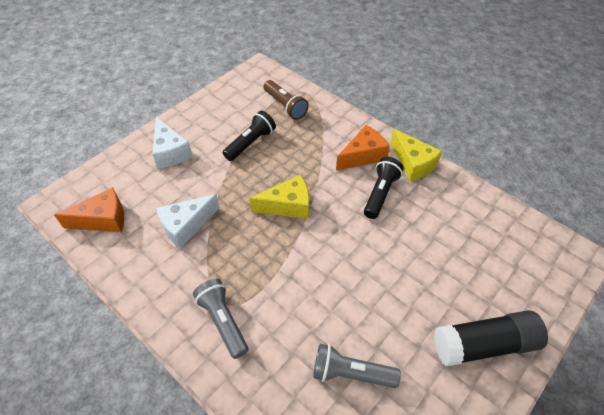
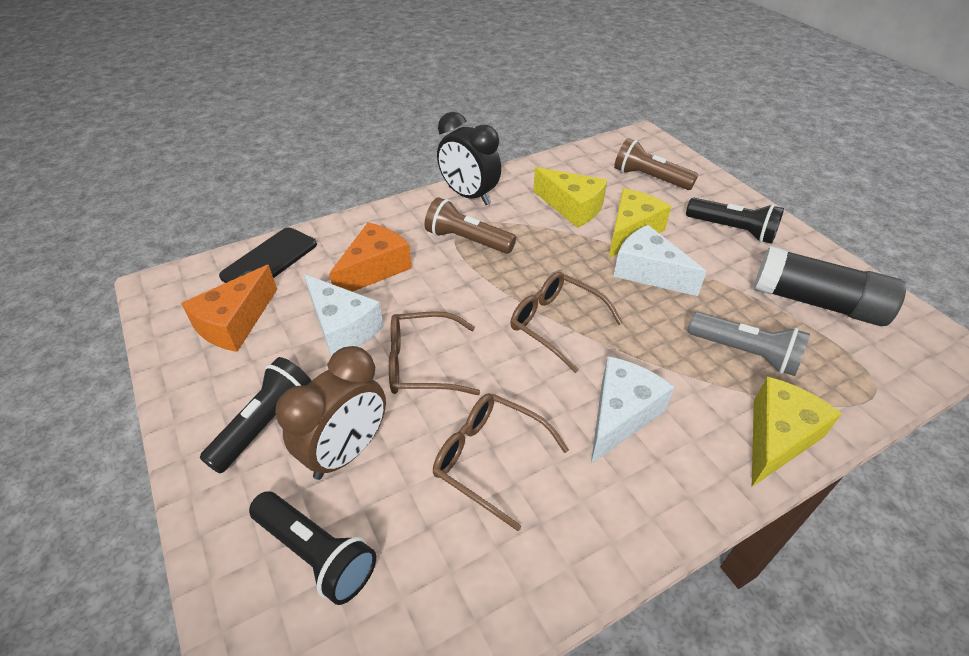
black clock: none = 0 -> [437,112,501,205] = 1
black flashlight: [223,111,276,161] [364,157,404,219] = 2 -> [200,357,311,473] [249,491,376,605] [686,198,784,244] = 3
black phone: none = 0 -> [219,227,317,283] = 1
brown clock: none = 0 -> [275,346,386,480] = 1
brown flashlight: [264,80,309,120] = 1 -> [425,197,516,254] [614,138,698,190] = 2
brown glasses: none = 0 -> [389,311,480,395] [433,393,569,531] [510,272,623,373] = 3
grey flashlight: [193,279,248,359] [313,344,401,388] = 2 -> [688,312,810,376] = 1
white cheese: [152,117,193,169] [156,194,220,249] = 2 -> [304,274,384,357] [591,356,674,464] [613,225,707,296] = 3
yellow cheese: [249,175,309,219] [391,129,442,181] = 2 -> [533,167,607,228] [609,188,671,258] [752,376,842,487] = 3

